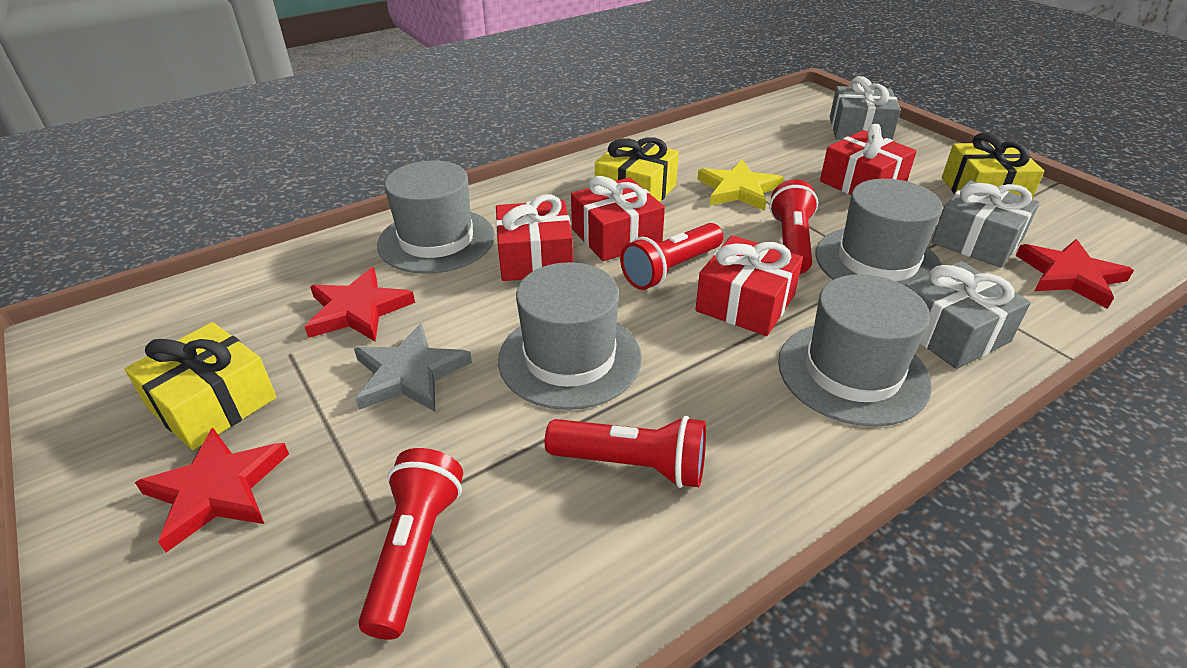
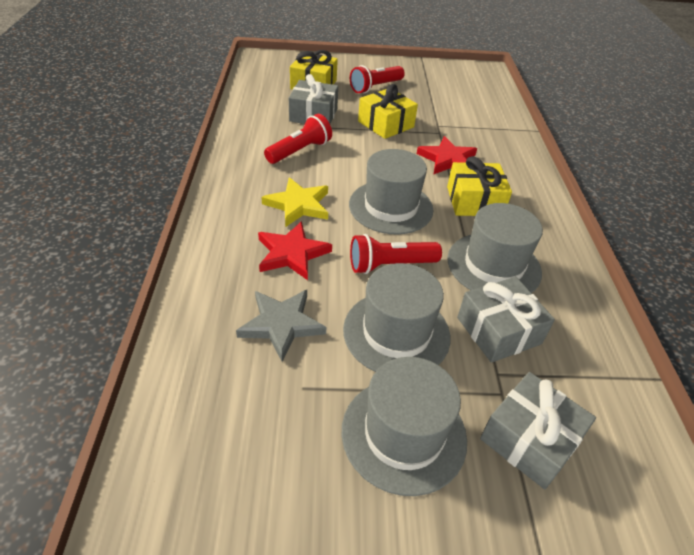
red flashlight: [359,448,463,640] [545,416,706,488] [620,223,723,290] [769,180,818,274] = 4 -> [264,114,332,164] [350,65,405,93] [350,234,442,274] = 3
red gift: [496,195,573,281] [571,176,665,261] [695,235,803,336] [820,124,917,195] = 4 -> none = 0
red star: [135,427,289,553] [305,267,415,341] [1015,239,1134,309] = 3 -> [258,221,332,280] [417,136,477,175] = 2

